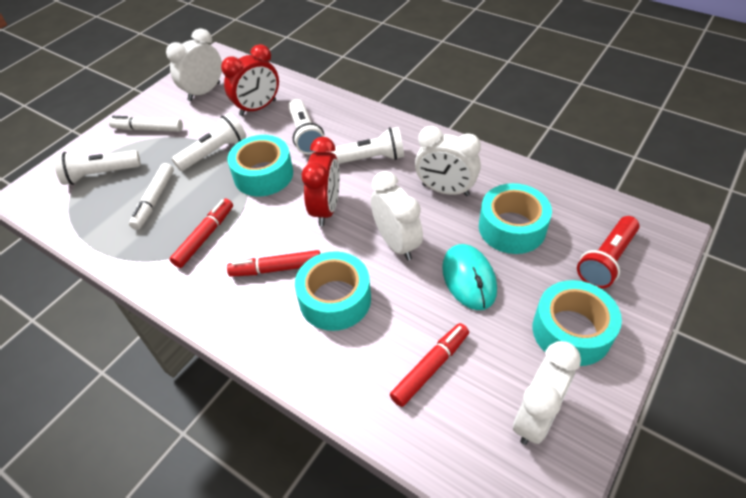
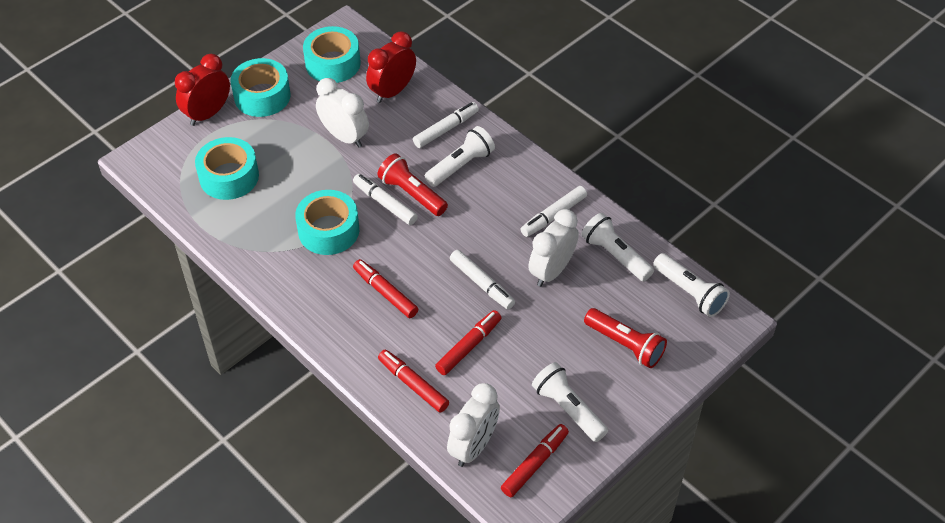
red flashlight: [577,216,640,289] = 1 -> [377,153,448,216] [584,308,667,368] = 2
red marker: [170,198,233,268] [227,250,320,277] [390,323,469,407] = 3 -> [353,259,418,318] [378,350,449,413] [435,310,501,375] [501,424,569,497] = 4
turquoise mouse: [442,244,497,310] = 1 -> none = 0
white clock: [166,28,222,101] [371,171,423,261] [415,126,481,196] [513,341,581,445] = 4 -> [316,78,369,148] [447,383,500,467] [528,209,579,287] = 3
white marker: [109,116,183,132] [129,163,174,230] = 2 -> [353,174,418,225] [413,102,479,148] [450,250,515,309] [521,186,587,237] = 4

